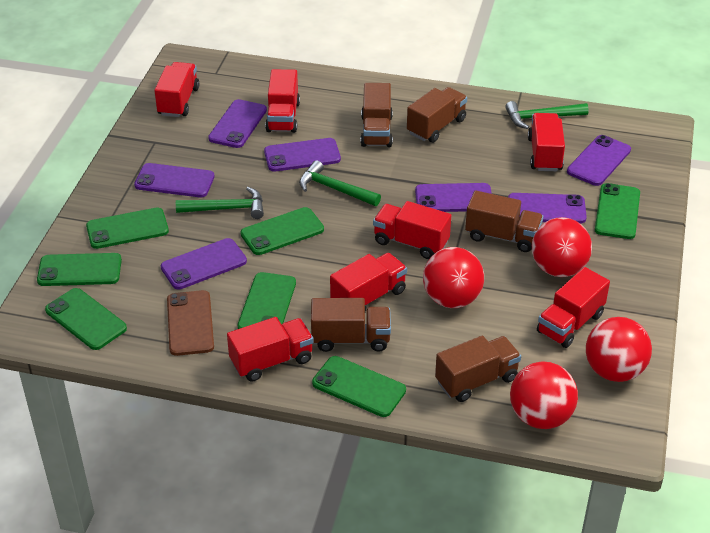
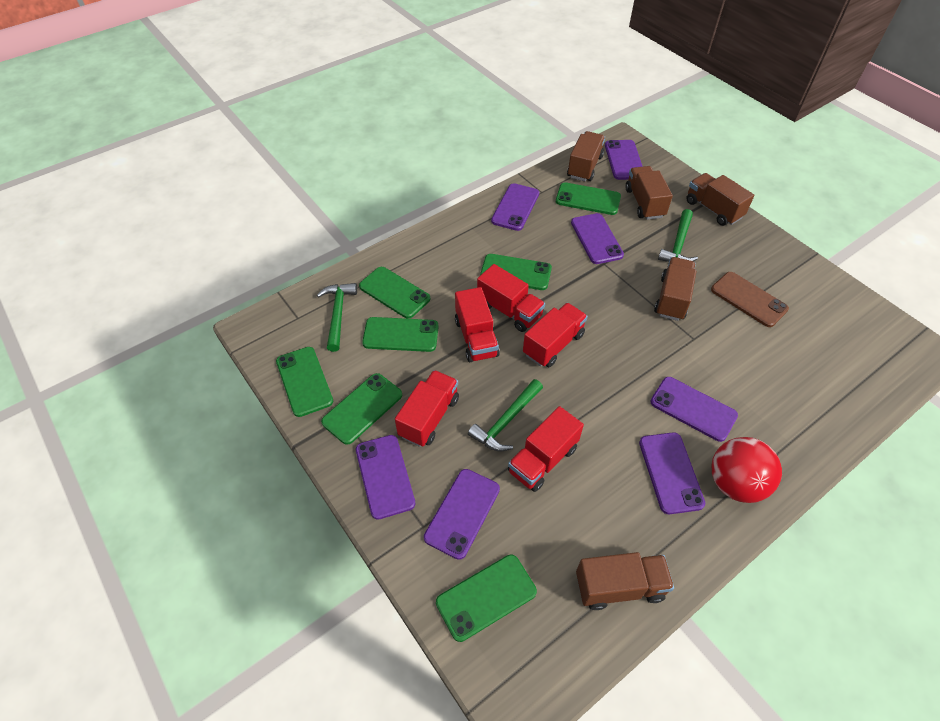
red ball: [423,247,484,308] [510,362,578,429] [532,217,592,277] [586,317,652,382] = 4 -> [712,437,782,503] = 1
red truck: [154,62,199,117] [227,317,314,382] [265,69,300,133] [330,253,407,312] [373,201,451,259] [528,113,565,171] [537,267,610,348] = 7 -> [395,370,459,447] [455,287,500,362] [477,264,545,332] [508,406,584,492] [523,303,588,367] = 5

